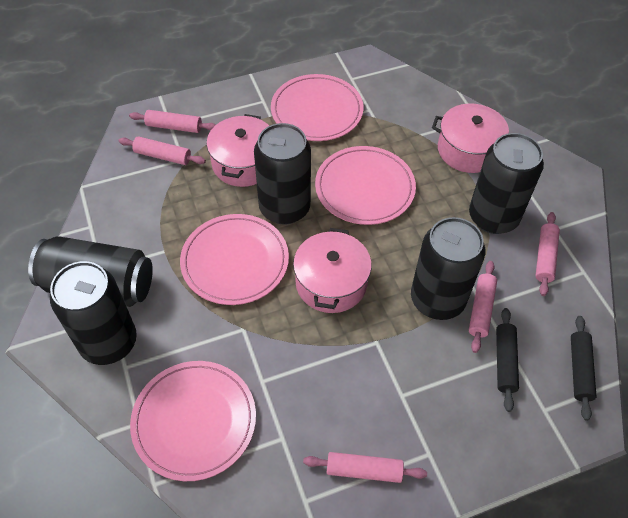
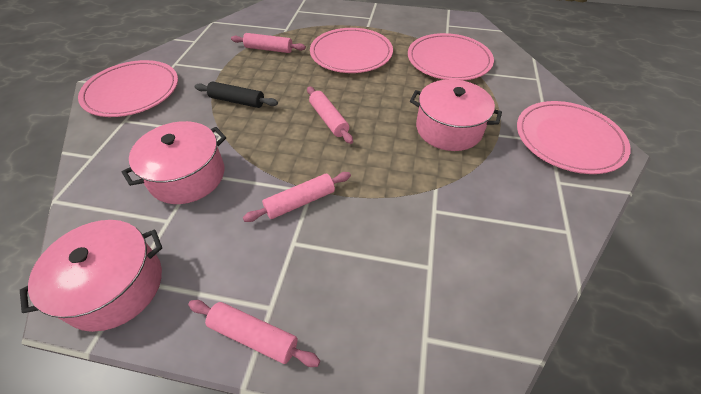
black can: [28,236,153,307] [50,261,137,365] [254,123,311,225] [411,217,485,320] [469,133,544,234] = 5 -> none = 0
black rolling pin: [496,308,519,412] [571,316,597,421] = 2 -> [195,82,278,108] = 1
pink rolling pin: [118,136,206,165] [129,110,215,133] [303,452,427,483] [469,261,497,353] [535,212,560,296] = 5 -> [188,300,320,367] [231,33,306,53] [243,172,351,222] [307,86,353,144] = 4

